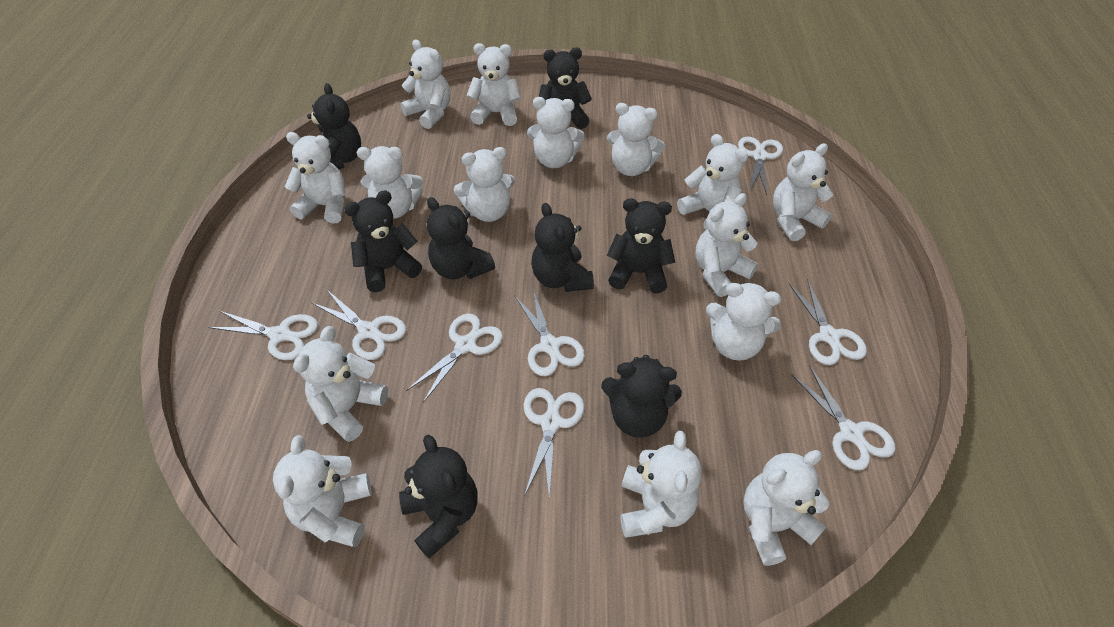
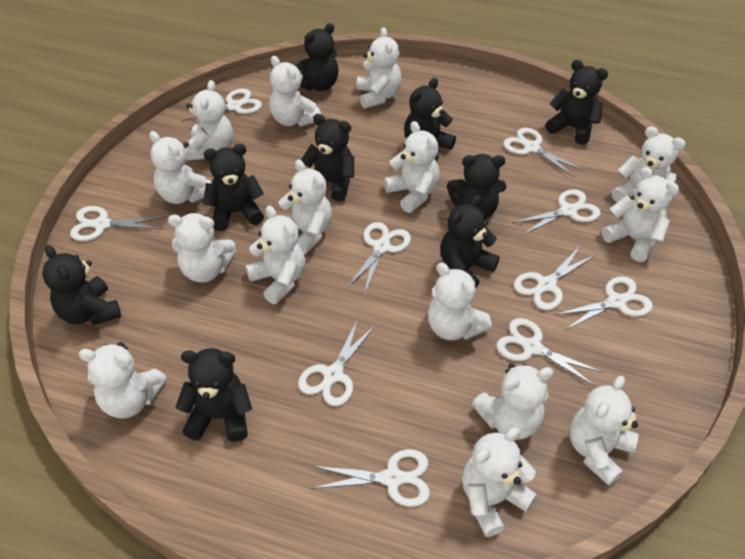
black teddy bear: [307,83,361,169] [344,190,422,292] [399,435,477,558] [427,197,495,279] [531,203,594,292] [539,48,592,129] [601,355,682,438] [607,198,675,293] = 8 -> [42,245,121,325] [176,348,252,442] [203,144,264,231] [295,23,339,91] [301,114,354,201] [404,78,456,162] [440,195,500,288] [447,154,506,219] [545,60,608,145] = 9
white scissors: [208,311,318,360] [311,290,406,360] [406,313,503,403] [514,289,585,376] [524,388,585,497] [738,136,783,195] [788,279,867,365] [791,365,895,470] = 8 -> [70,206,166,241] [182,89,262,130] [298,319,376,406] [311,449,430,507] [347,222,411,293] [496,318,603,387] [503,128,584,177] [513,189,601,235] [514,247,595,310] [554,276,653,330] = 10

